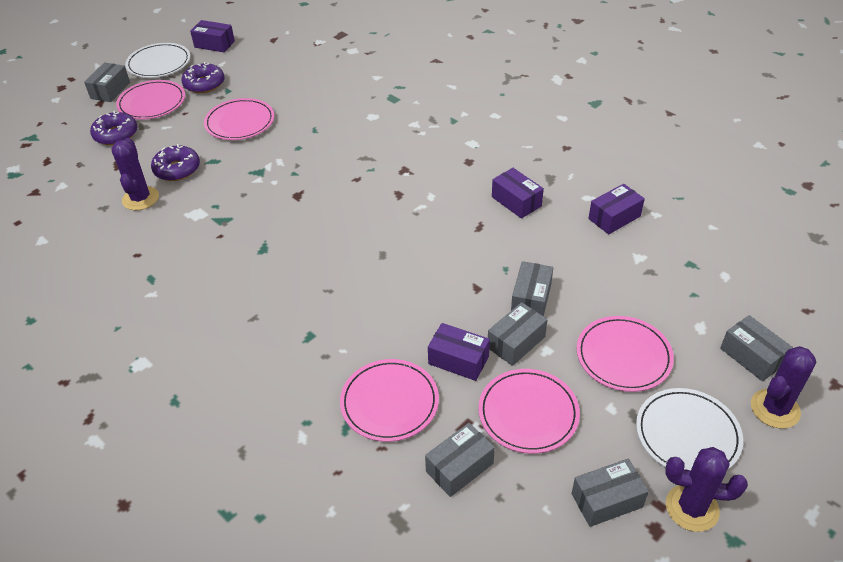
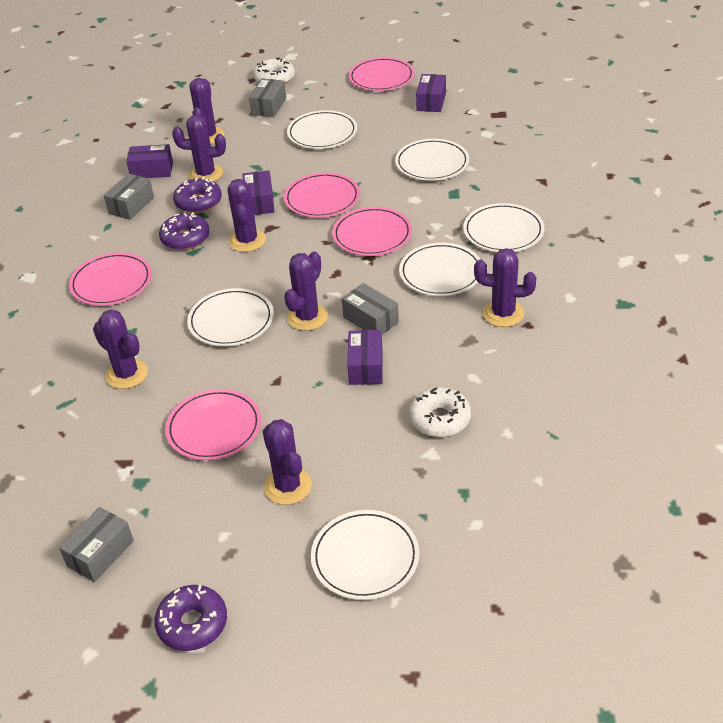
grey box: [84,63,130,102] [425,423,495,497] [488,302,548,366] [511,261,553,316] [572,459,649,527] [720,315,793,381] = 6 -> [59,507,134,582] [104,173,154,220] [249,78,286,117] [342,283,399,335] = 4
purple cactus: [112,138,159,210] [665,447,748,532] [751,346,816,429] = 3 -> [93,310,148,389] [172,115,226,182] [190,78,224,144] [228,179,266,252] [263,419,312,505] [284,251,328,331] [474,248,536,327] = 7
white donut: none = 0 -> [253,57,295,84] [409,387,471,437] = 2
white plate: [125,43,190,78] [636,388,743,470] = 2 -> [187,288,274,346] [287,110,357,149] [311,510,419,600] [395,139,469,181] [399,243,480,296] [463,203,545,252] = 6

